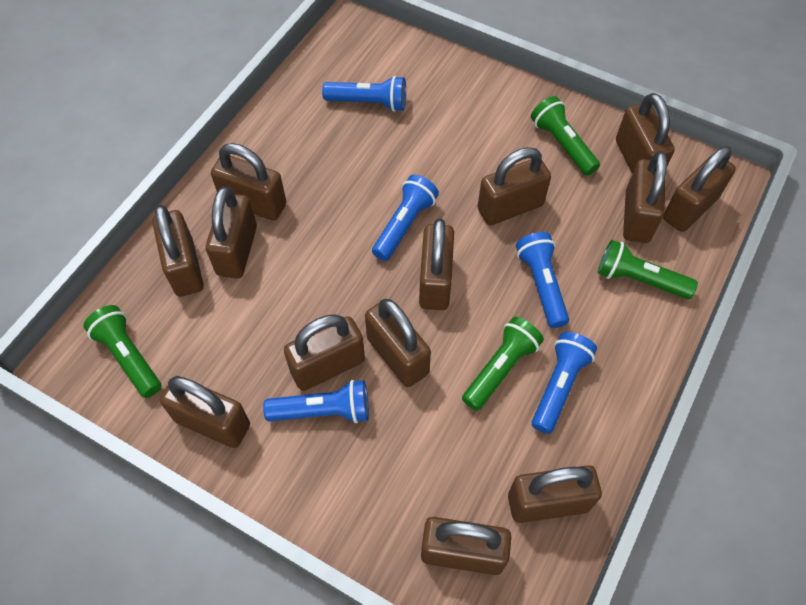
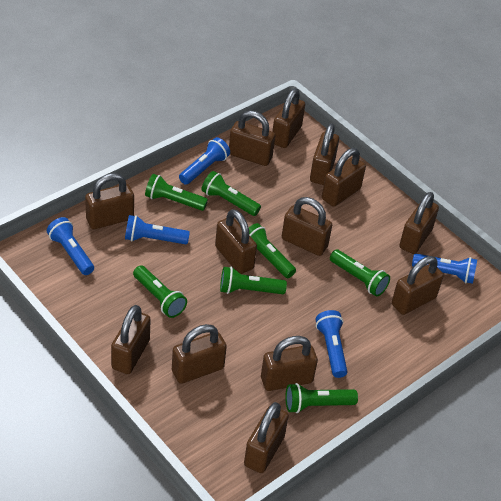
green flashlight: [83,305,161,398] [462,317,544,411] [531,96,600,176] [598,240,698,299] = 4 -> [133,265,187,318] [145,174,208,211] [201,171,261,216] [220,267,287,294] [249,223,296,278] [285,383,358,413] [330,250,390,297] = 7

